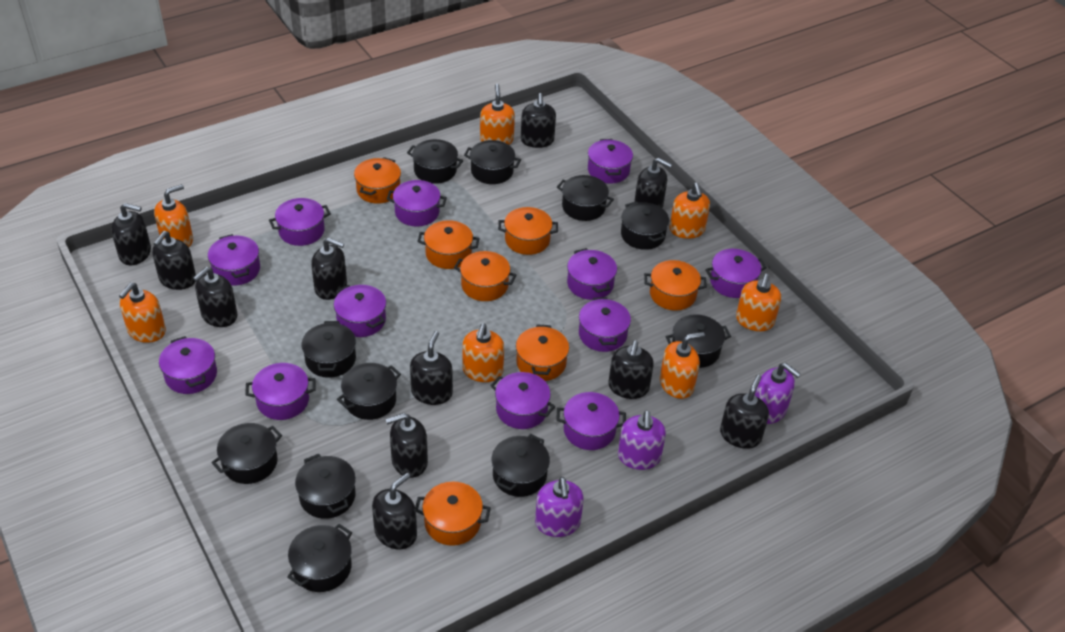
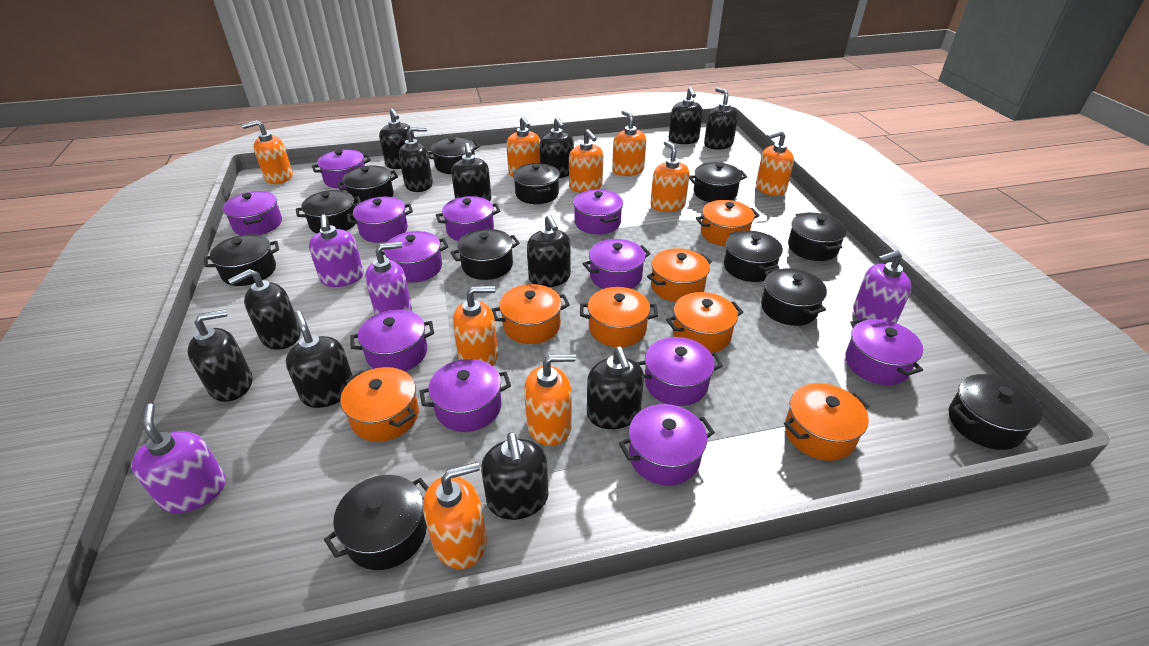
black pot: [211,423,282,484] [287,524,352,592] [295,454,356,519] [302,321,356,378] [337,363,401,420] [407,139,463,184] [464,140,521,184] [492,434,550,497] [557,175,614,221] [621,201,669,250] [666,314,731,368] = 11 -> [204,234,279,286] [296,190,361,234] [324,475,429,570] [337,165,398,204] [428,137,480,174] [451,229,520,280] [513,163,560,204] [689,162,747,202] [724,230,783,282] [761,268,827,326] [788,212,847,261] [949,374,1042,450] = 12
black soap dispenser: [111,203,151,265] [152,231,196,290] [193,267,238,327] [311,238,347,300] [372,473,417,549] [386,413,428,478] [410,331,453,405] [521,93,556,148] [608,340,654,399] [634,158,672,208] [720,375,769,449] = 11 -> [188,309,252,402] [228,269,301,350] [286,311,353,408] [379,108,415,169] [399,126,433,192] [451,143,492,201] [481,432,549,520] [527,215,571,287] [540,117,574,178] [587,347,644,429] [669,87,703,144] [704,88,738,150] = 12
orange soap dispenser: [119,283,166,343] [154,184,193,247] [462,324,504,382] [480,84,515,145] [660,332,705,399] [670,183,710,239] [736,274,781,331] = 7 -> [242,120,293,184] [423,462,487,569] [453,286,498,366] [506,116,540,176] [524,354,576,446] [569,129,603,192] [612,110,646,176] [651,141,690,212] [756,131,794,196] = 9
purple soap dispenser: [535,477,584,537] [618,410,666,470] [755,363,801,424] = 3 -> [131,404,226,513] [309,215,364,287] [365,242,412,315] [853,250,912,323] = 4

